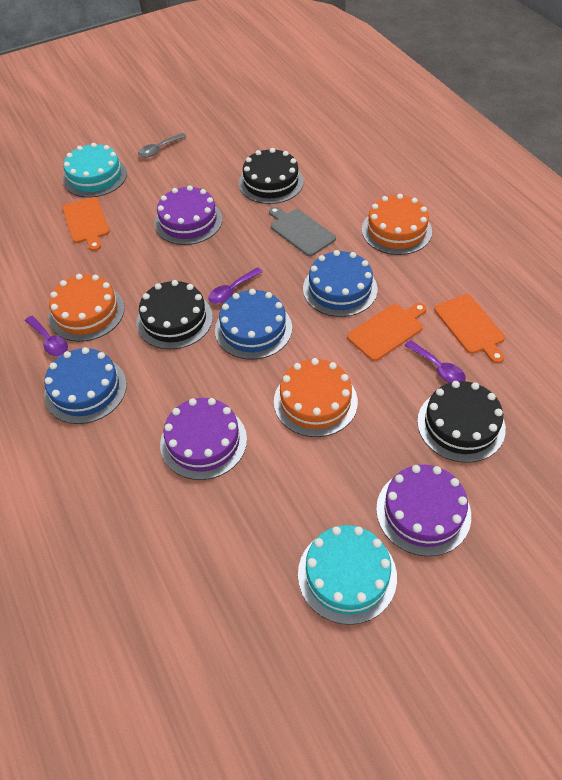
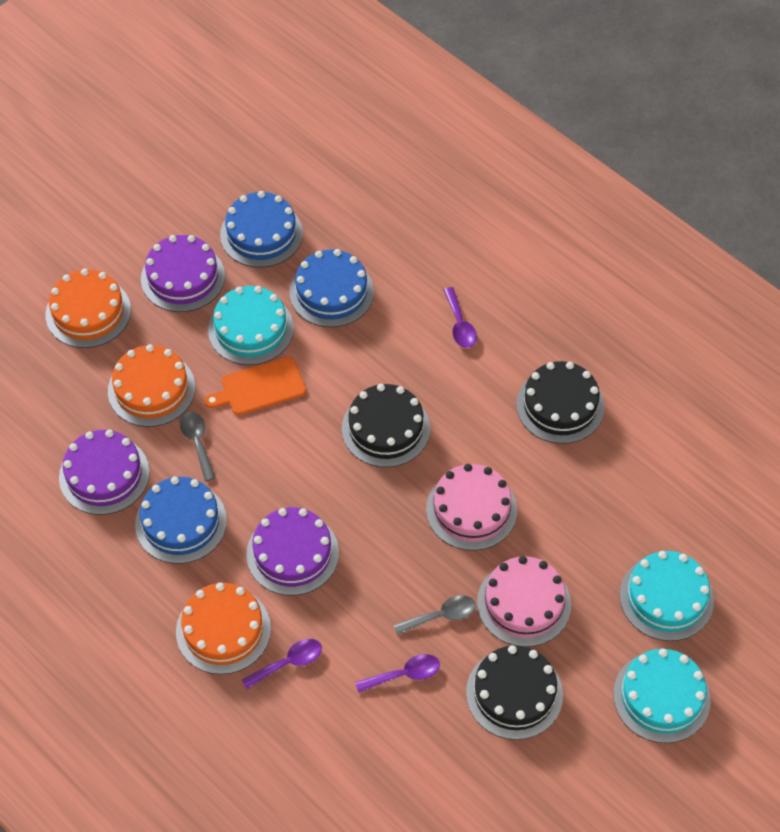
grey cutting board: [269,207,336,256] = 1 -> none = 0
grey spoon: [138,133,187,158] = 1 -> [180,411,216,481] [393,595,476,635] = 2
orange cutting board: [62,197,110,251] [347,303,427,361] [434,294,505,364] = 3 -> [204,356,306,415] = 1
pink cake: none = 0 -> [426,464,517,551] [477,556,571,647] = 2
turquoise cake: [63,143,127,197] [298,525,397,625] = 2 -> [208,286,294,365] [613,649,711,743] [620,551,714,641] = 3

